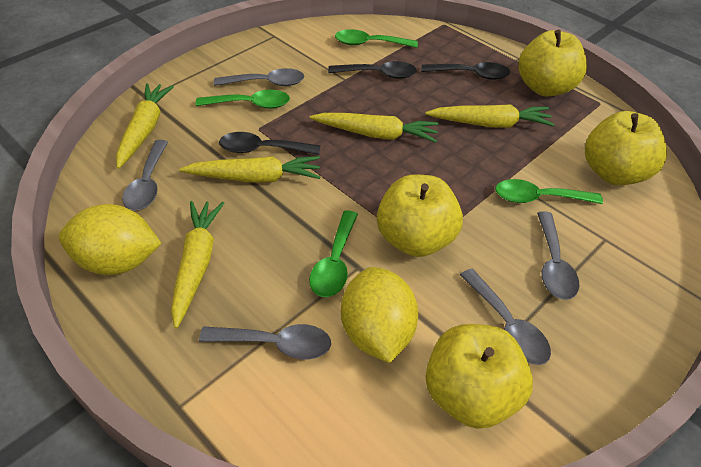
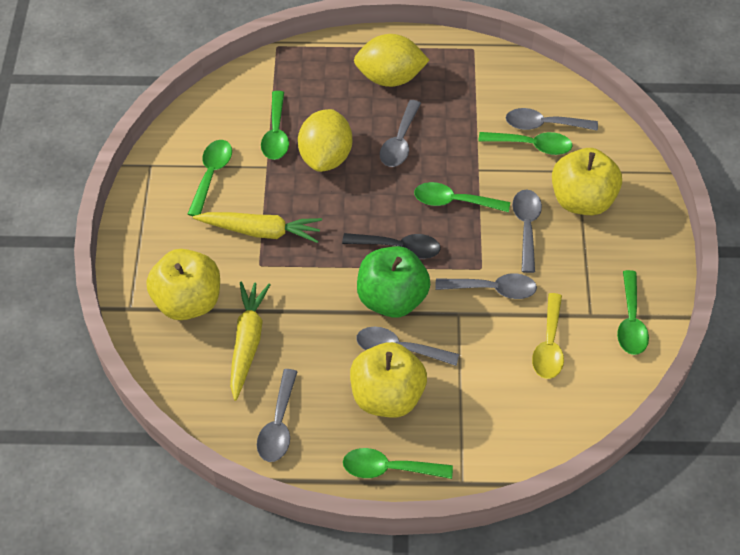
black spoon: [219,132,320,155] [328,61,417,79] [422,62,510,80] = 3 -> [342,233,441,259] = 1
green apple: none = 0 -> [357,246,430,318] = 1
green spoon: [196,90,290,108] [309,210,358,297] [335,29,418,48] [495,179,603,204] = 4 -> [188,140,232,216] [261,91,289,160] [343,448,453,479] [414,182,510,212] [478,132,573,155] [617,270,649,355] = 6
grey spoon: [122,140,168,211] [199,324,331,360] [214,68,304,86] [460,269,551,365] [537,211,579,300] = 5 -> [257,369,298,462] [356,327,459,366] [380,100,421,167] [435,273,537,299] [506,108,598,131] [512,190,542,273] = 6
yellow apple: [377,175,463,257] [426,324,533,429] [518,30,587,96] [585,111,667,185] = 4 -> [146,249,220,320] [350,342,427,418] [552,148,622,215] = 3
yellow carrot: [116,83,174,169] [171,201,224,329] [179,156,320,183] [310,113,439,143] [425,105,554,128] = 5 -> [193,212,322,243] [230,282,270,401] = 2
yellow spoon: none = 0 -> [532,293,564,379] = 1

